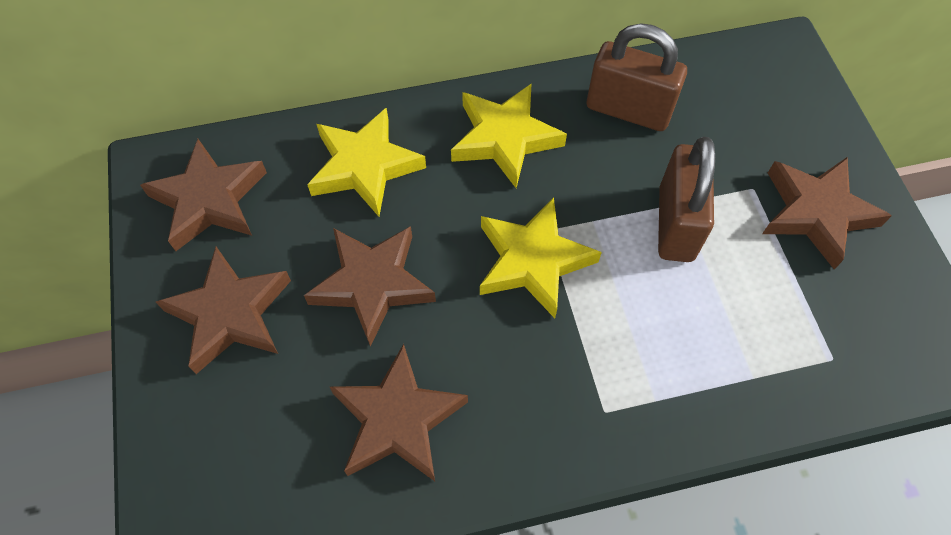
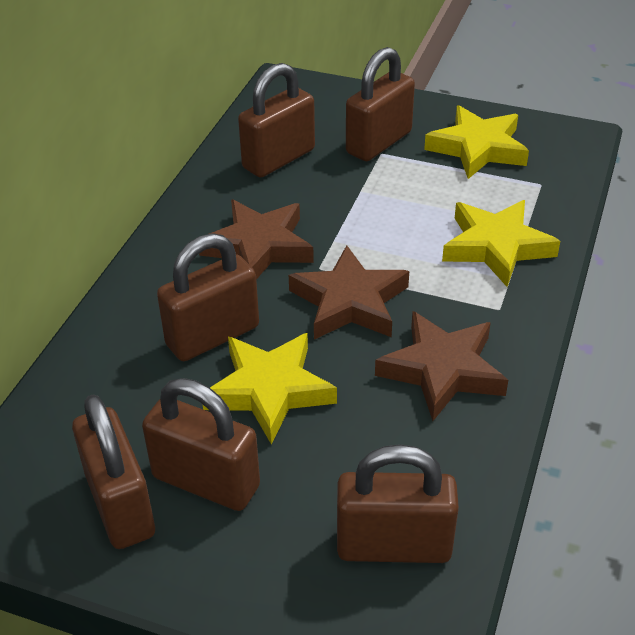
brown padlock: [587,23,687,131] [658,137,715,262] = 2 -> [72,394,155,549] [142,378,260,511] [157,233,259,361] [238,63,315,178] [337,444,459,563] [346,47,415,161] = 6
brown star: [140,139,267,251] [156,247,291,374] [304,226,436,347] [330,344,468,481] [762,157,892,270] = 5 -> [199,200,314,279] [289,245,409,340] [375,311,508,421] = 3

